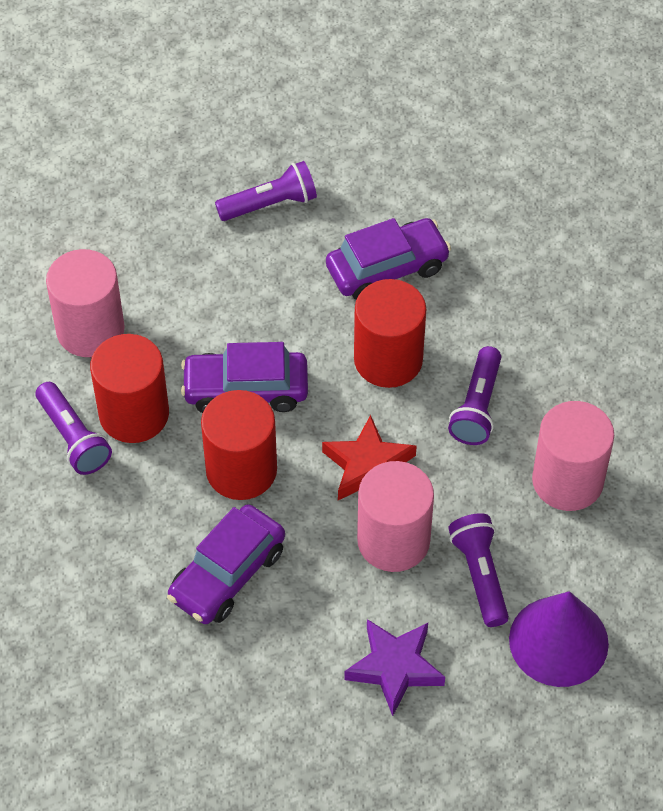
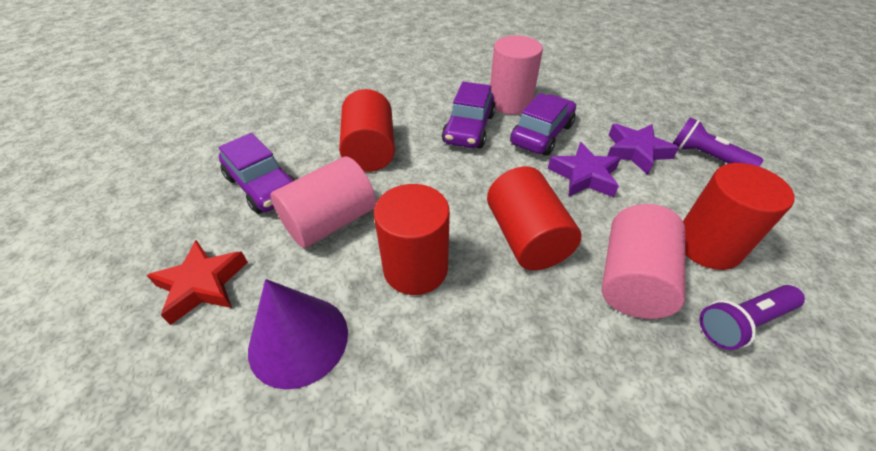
purple flashlight: [36,382,112,475] [215,161,317,221] [448,346,501,445] [448,513,509,627] = 4 -> [672,117,763,167] [699,285,805,350] = 2
purple star: [344,619,445,716] = 1 -> [548,142,621,197] [607,124,679,175] = 2
red cylinder: [90,334,169,443] [201,390,277,500] [354,279,426,388] = 3 -> [339,89,395,172] [374,184,450,295] [487,167,582,270] [683,163,795,270] = 4

